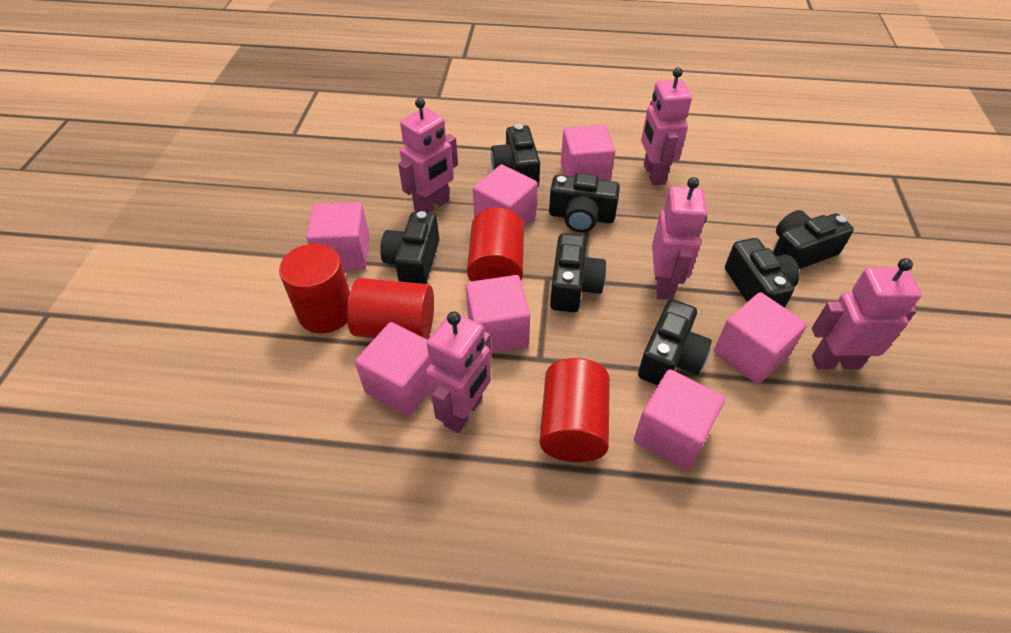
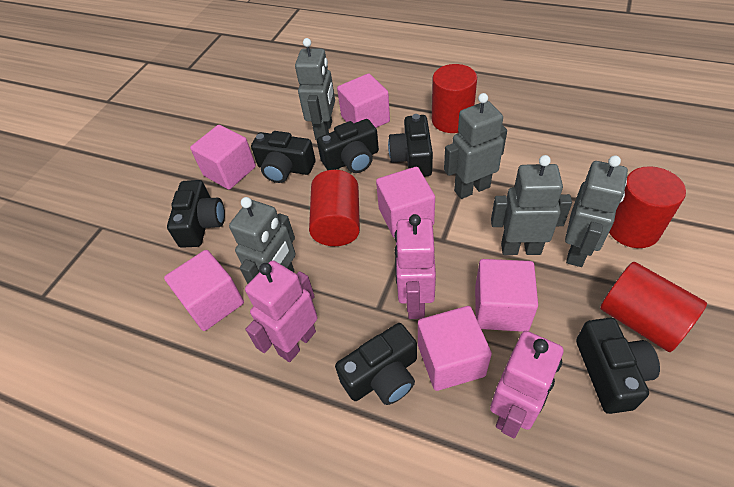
black camera: [380,211,439,284] [491,124,540,186] [549,173,620,232] [550,233,606,312] [638,299,712,386] [725,238,800,308] [773,210,854,269] = 7 -> [167,180,225,248] [251,131,315,183] [317,119,379,173] [335,323,417,405] [388,114,433,177] [576,318,660,414] = 6
grey robot: none = 0 -> [229,197,296,284] [295,38,335,140] [444,93,507,199] [491,155,572,255] [565,155,628,267] = 5
pink cube: [306,202,370,270] [355,322,430,416] [466,275,530,354] [473,164,538,227] [561,125,615,181] [634,369,725,470] [714,292,807,384] = 7 -> [164,250,244,331] [190,125,256,190] [337,73,390,128] [376,167,435,237] [418,306,492,391] [475,259,538,332] = 6
pink robot: [398,98,458,213] [426,311,491,433] [641,68,692,186] [652,177,707,300] [812,258,922,369] = 5 -> [245,261,318,362] [394,214,436,319] [490,331,564,438] = 3

